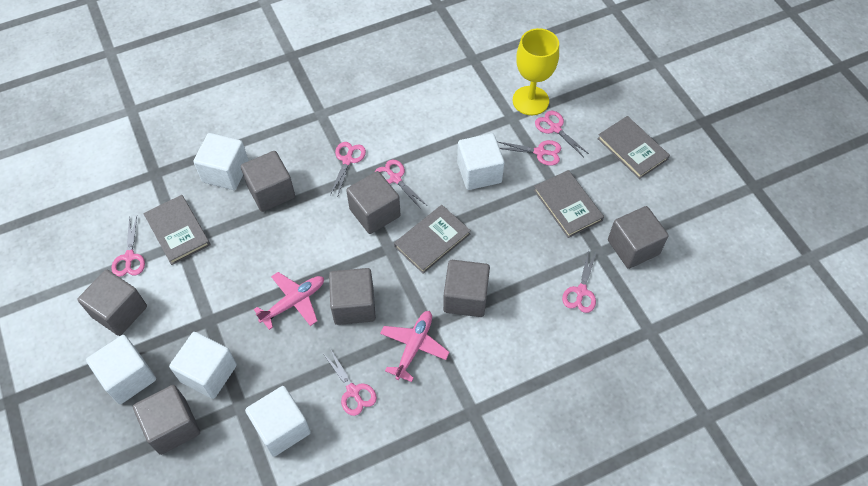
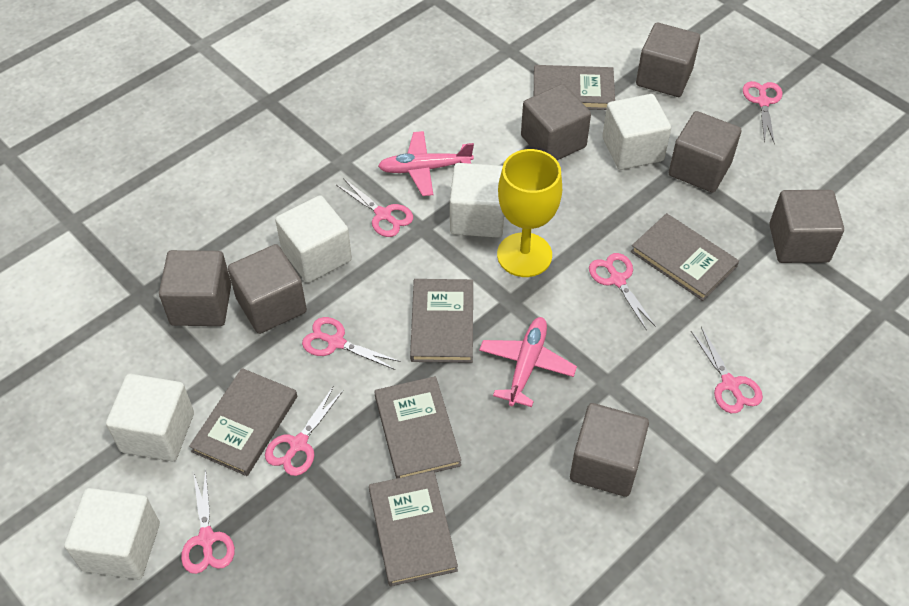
grey book: [143,195,210,265] [394,205,471,274] [534,170,604,238] [597,116,670,179] = 4 -> [189,368,297,476] [369,471,458,586] [374,376,461,479] [410,279,473,363] [534,65,615,110] [631,213,739,301] = 6

